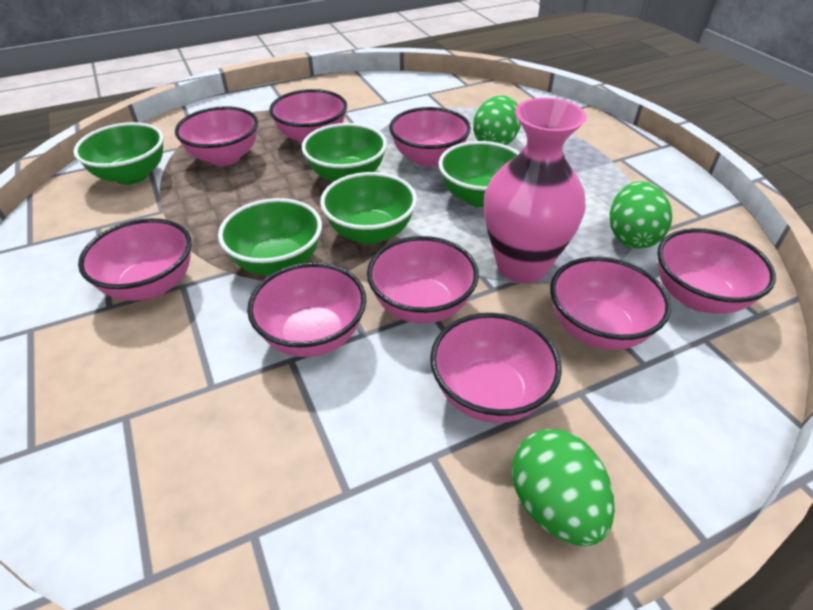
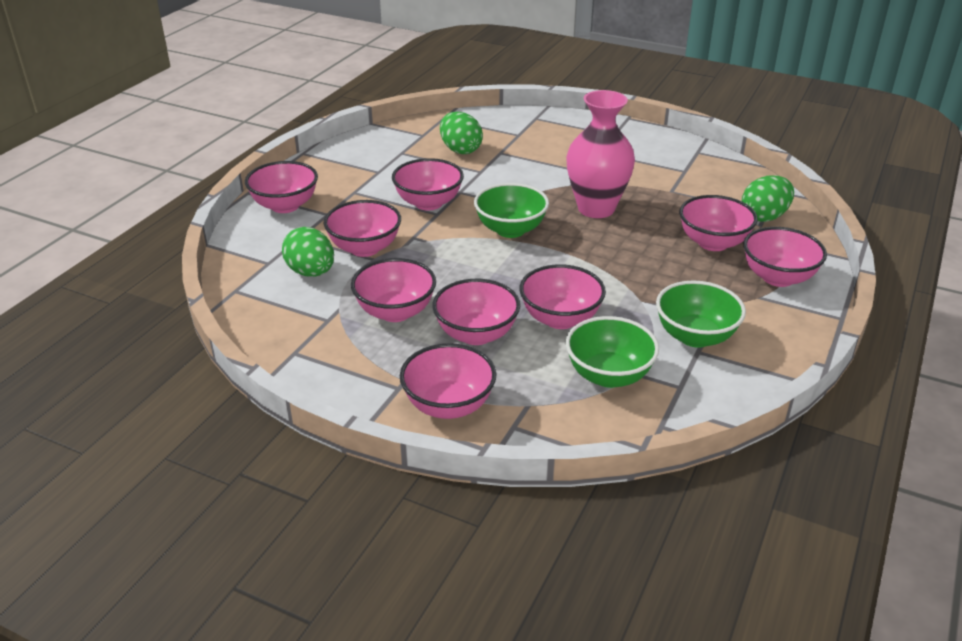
green bowl: [73,122,164,185] [218,198,322,275] [302,123,387,182] [320,172,417,244] [438,141,520,207] = 5 -> [474,183,549,238] [566,316,659,388] [656,281,746,348] = 3

